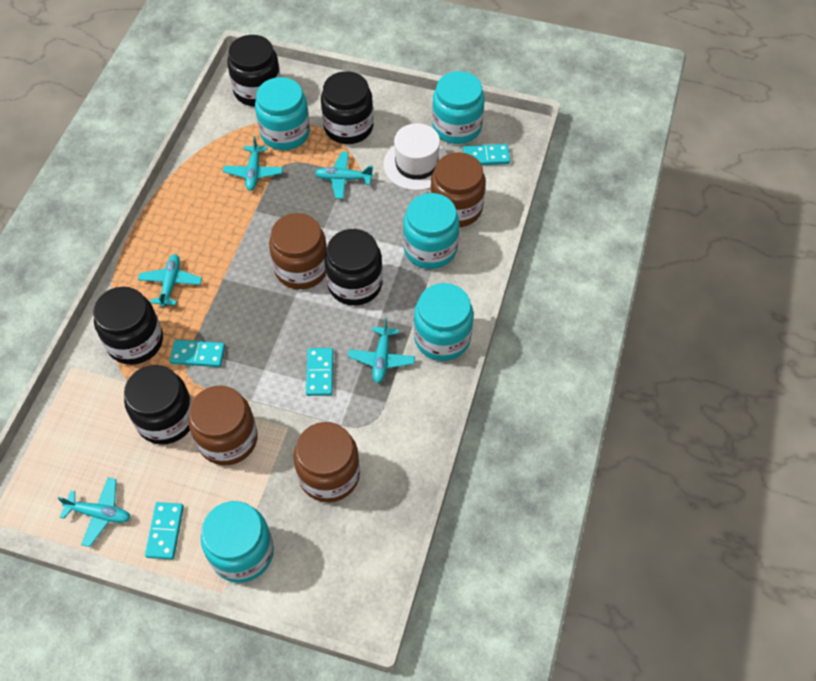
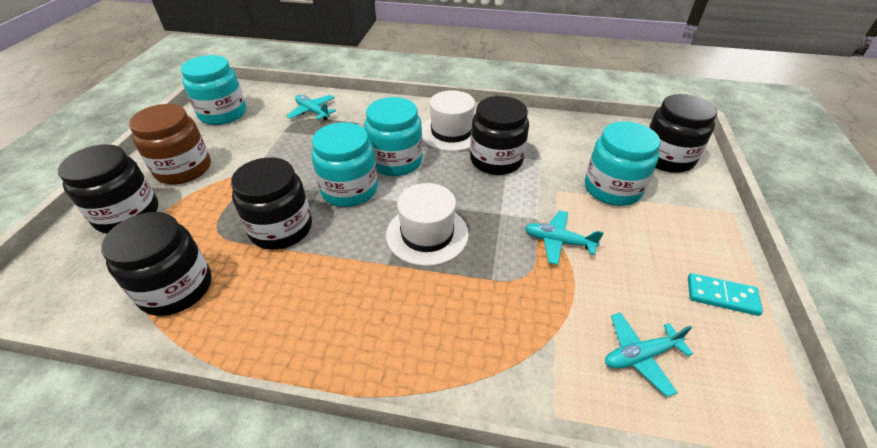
brown jar: [188,386,258,465] [269,213,327,290] [294,422,360,502] [430,152,486,227] = 4 -> [129,104,211,184] = 1
turquoise domino: [145,502,184,560] [170,340,225,367] [306,348,333,396] [463,144,510,165] = 4 -> [688,273,763,316] = 1
turquoise jar: [201,501,274,583] [255,77,310,150] [403,193,459,269] [414,283,474,361] [432,71,485,144] = 5 -> [181,55,246,125] [311,122,378,207] [364,97,423,176] [585,121,660,206] = 4
turquoise plane: [57,478,130,547] [138,254,202,307] [223,136,283,191] [315,152,374,199] [348,319,415,383] = 5 -> [287,95,336,120] [525,211,604,265] [605,312,693,397] = 3
white hat: [383,123,447,191] = 1 -> [386,183,469,266] [422,90,475,151] = 2

